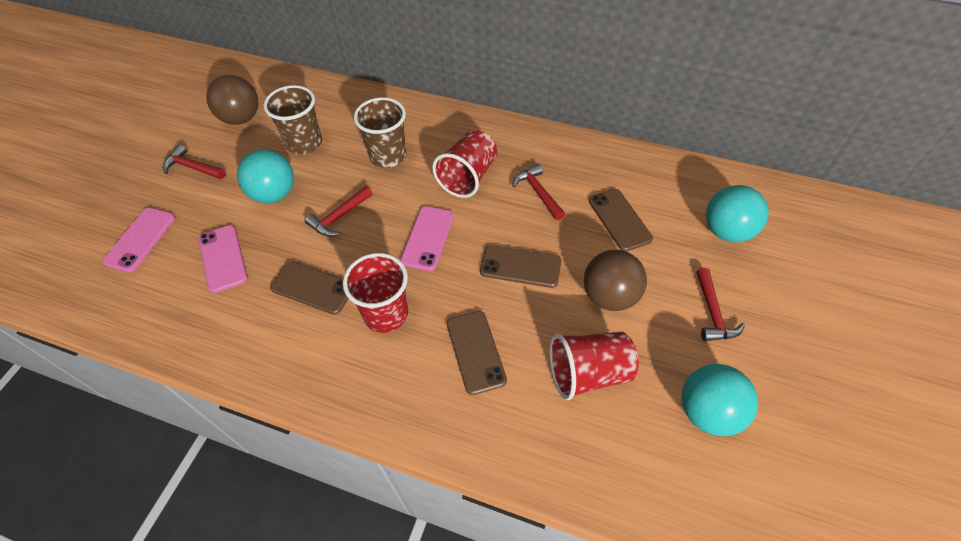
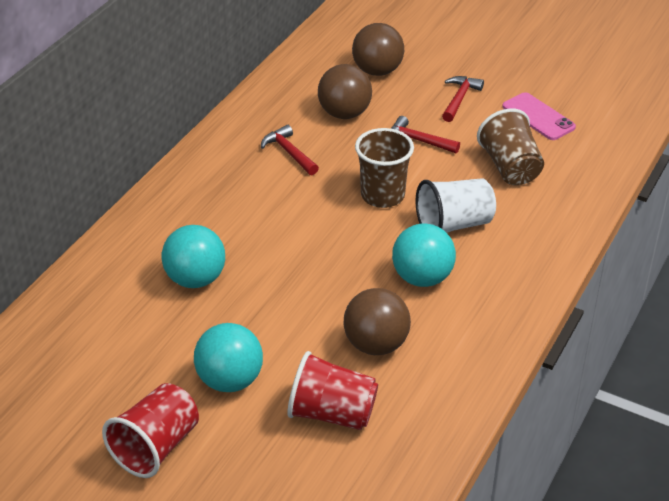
brown ball: [206,75,258,125] [584,250,647,311] = 2 -> [318,64,372,119] [344,288,411,355] [352,23,404,76] = 3
brown phone: [270,261,349,315] [447,311,507,395] [480,245,561,288] [589,189,653,252] = 4 -> none = 0
pink phone: [102,208,175,272] [199,225,248,293] [400,206,454,271] = 3 -> [502,92,576,140] = 1
red cup: [343,253,408,333] [432,130,497,198] [549,332,639,400] = 3 -> [102,383,199,478] [287,351,378,430] = 2
red hammer: [163,145,226,179] [305,186,373,237] [512,164,565,220] [696,268,745,341] = 4 -> [261,125,319,175] [391,116,460,153] [442,76,484,122] = 3
white cup: none = 0 -> [415,178,496,233] = 1

